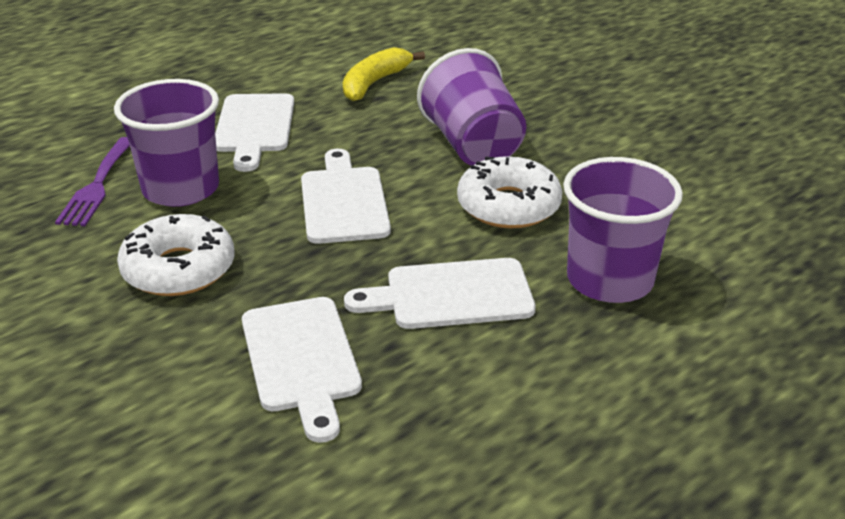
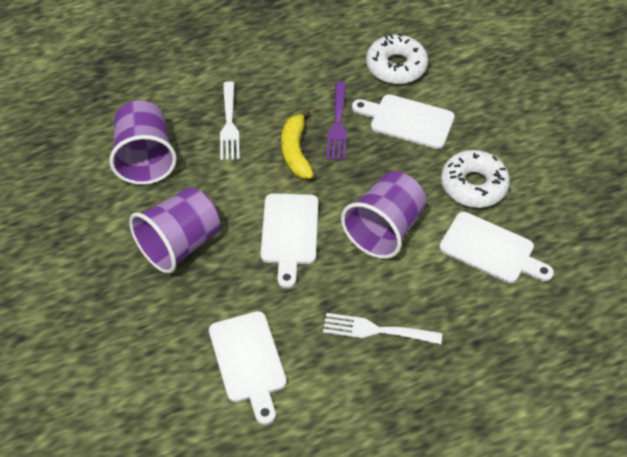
white fork: none = 0 -> [220,81,240,160] [323,313,442,345] = 2

